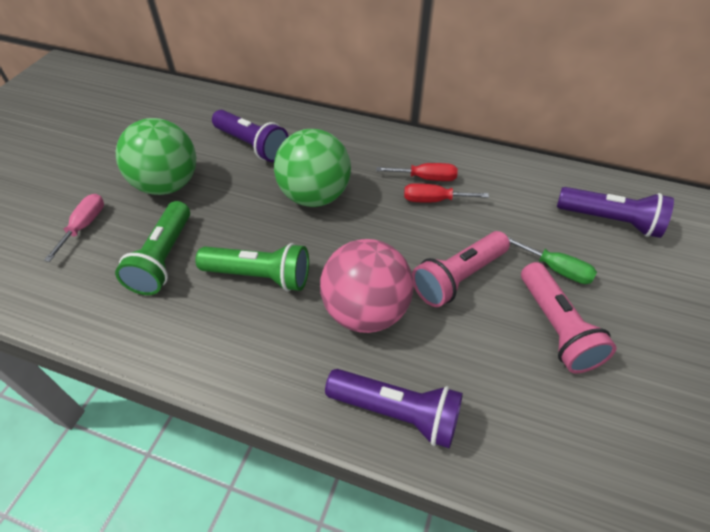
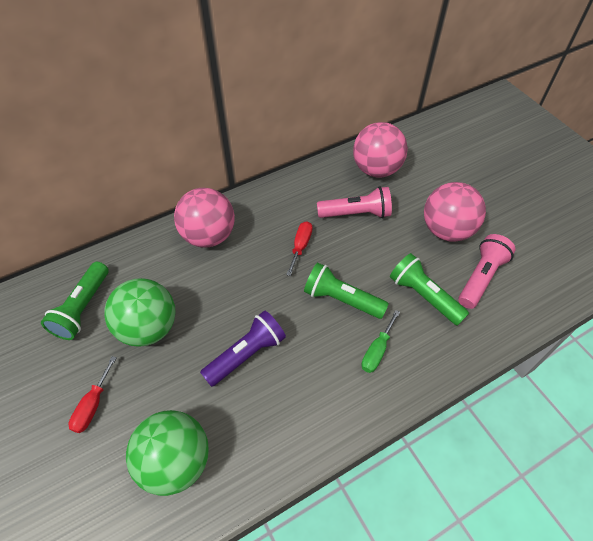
green flashlight: [115,201,190,295] [195,243,309,291] = 2 -> [41,262,109,340] [304,262,389,319] [390,253,469,326] = 3
pink ball: [320,239,414,333] = 1 -> [174,188,235,248] [353,122,408,178] [424,182,486,242] = 3
pink screwdriver: [44,194,104,262] = 1 -> none = 0
purple flashlight: [212,110,289,162] [325,369,463,449] [557,187,674,238] = 3 -> [200,311,286,387] = 1

